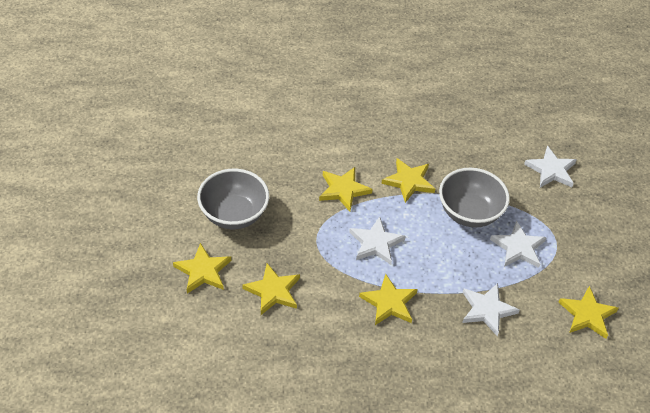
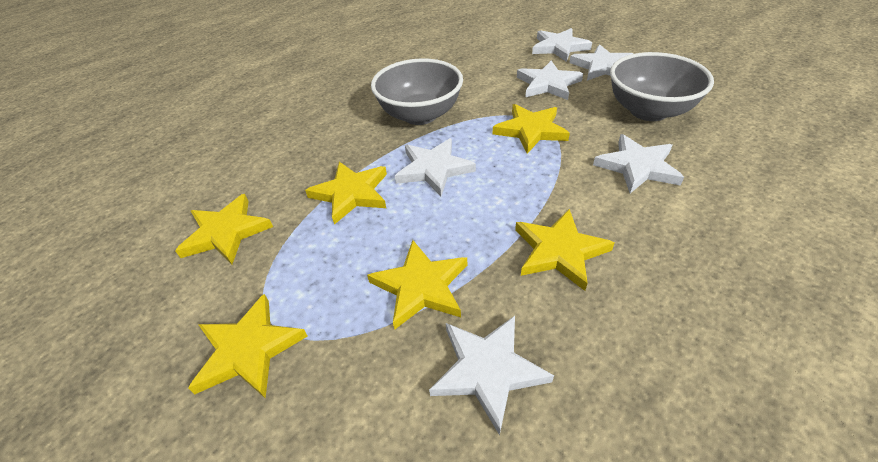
white star: [349,217,406,265] [462,283,520,336] [490,220,547,268] [524,146,577,188] = 4 -> [395,138,476,196] [429,316,554,435] [517,61,583,100] [532,28,592,62] [569,44,633,81] [593,134,684,193] = 6

